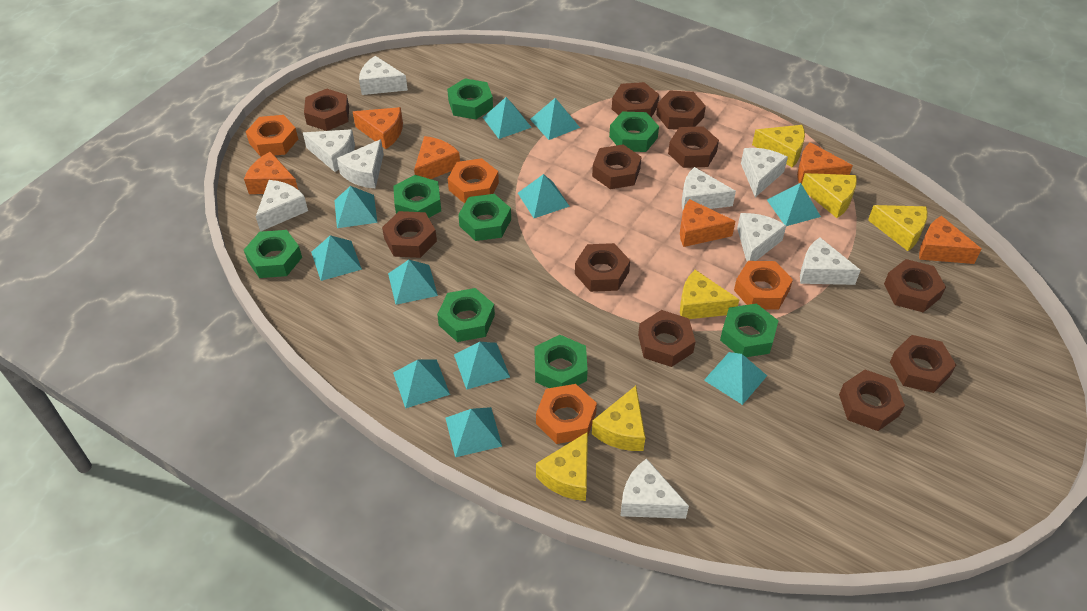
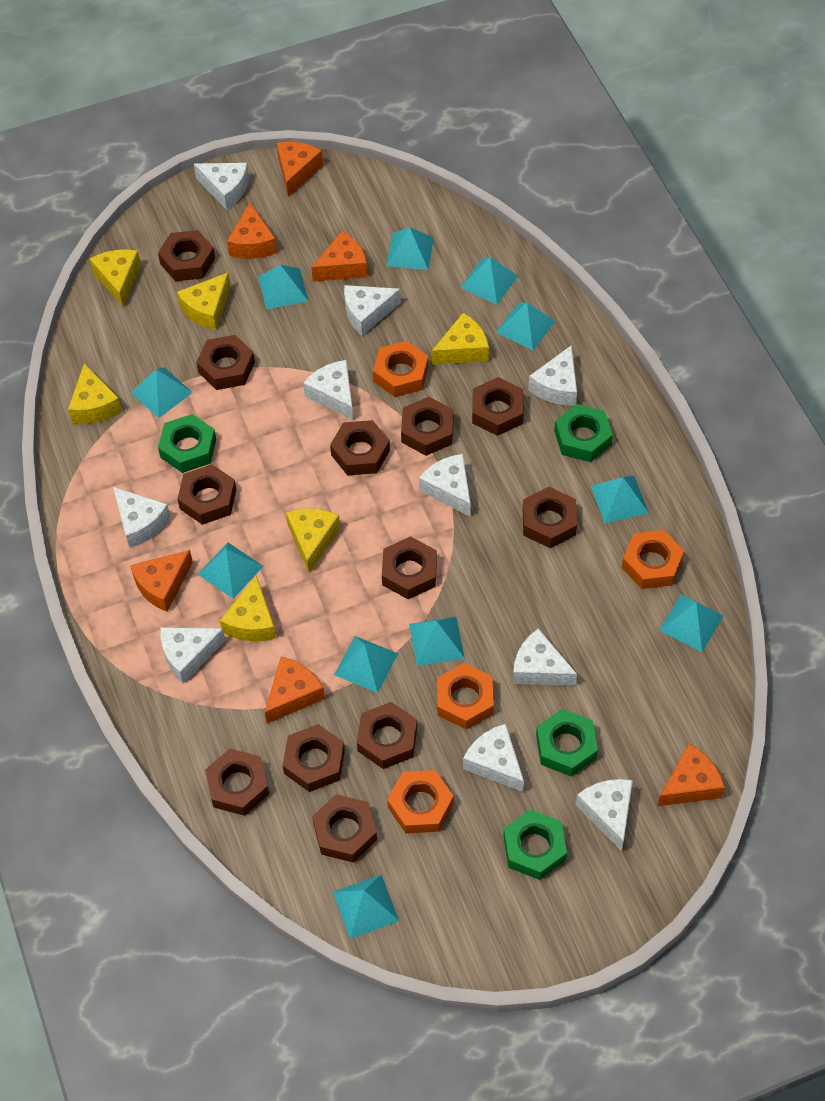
brown nut: [304,89,349,131] [382,211,437,258] [575,243,630,292] [592,144,641,189] [612,82,659,118] [638,310,696,367] [656,91,706,130] [668,126,719,168] [839,370,905,431] [884,259,946,312] [890,335,956,393] = 11 -> [158,230,215,281] [177,464,236,525] [196,335,255,390] [205,749,269,816] [282,724,345,792] [312,794,377,862] [330,420,390,476] [357,702,417,769] [382,536,437,599] [401,397,454,456] [472,377,524,436] [523,487,577,548] = 12
green nut: [244,230,302,278] [393,175,441,218] [437,288,495,342] [447,79,493,119] [458,194,511,241] [535,335,588,388] [609,112,659,152] [720,303,778,357] = 8 -> [158,414,216,473] [503,809,567,880] [536,709,598,776] [554,404,613,462] = 4
white cheese: [256,180,308,232] [303,129,355,172] [337,139,384,189] [359,56,408,95] [621,458,689,519] [682,167,736,210] [737,213,787,261] [741,148,788,197] [800,237,861,285] = 9 -> [113,487,170,548] [160,627,226,684] [194,163,249,210] [303,360,353,420] [344,285,401,336] [419,454,471,516] [463,724,524,792] [513,628,577,686] [528,345,577,406] [576,779,633,851] = 10

